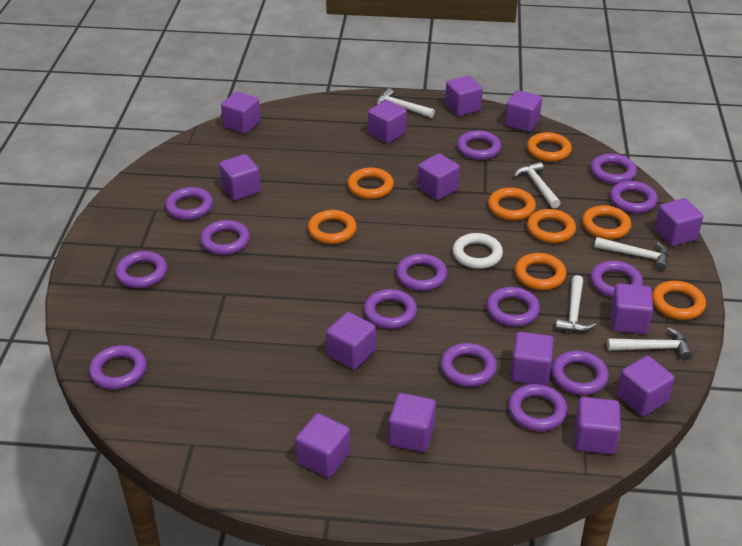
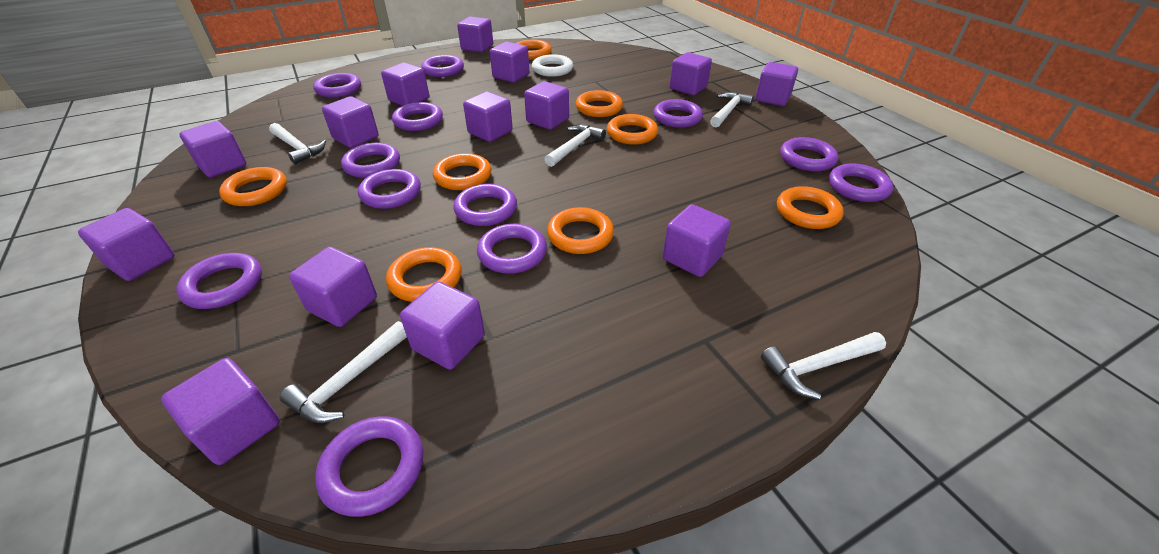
purple ring: [89,345,147,389] [115,251,167,288] [165,187,213,220] [200,220,250,255] [364,289,417,329] [396,254,447,291] [440,343,497,387] [457,130,501,160] [486,287,540,327] [508,384,567,431] [551,351,609,395] [590,261,643,298] [591,154,637,184] [610,181,658,213] = 14 -> [176,253,262,309] [313,73,361,98] [315,416,423,517] [341,143,400,178] [358,169,421,209] [392,102,443,131] [421,55,464,77] [453,184,517,226] [477,224,547,274] [653,99,703,128] [780,137,839,172] [829,164,893,202] = 12

